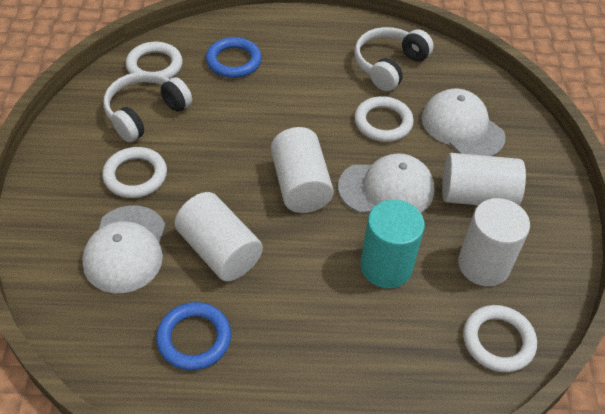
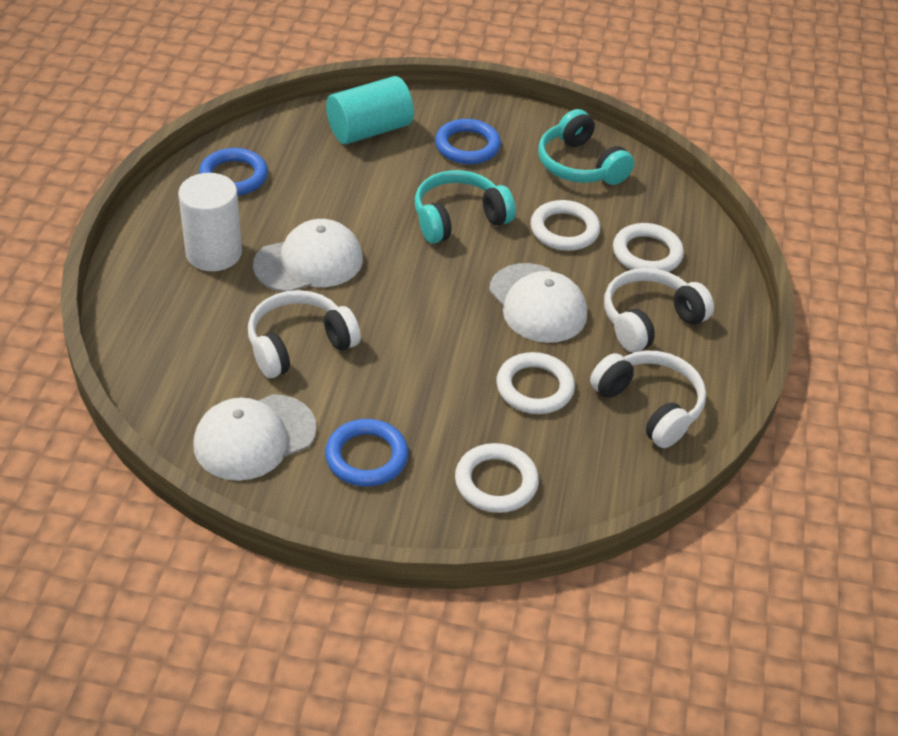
blue ring: [156,302,231,371] [206,37,262,78] = 2 -> [199,148,268,196] [325,419,408,487] [435,119,501,164] = 3
turquoise headphones: none = 0 -> [415,170,516,244] [538,109,634,185] = 2
white cylinder: [175,192,263,281] [271,127,334,213] [442,153,526,206] [458,198,530,286] = 4 -> [178,173,242,271] = 1
white headphones: [104,72,192,142] [354,27,434,91] = 2 -> [248,290,361,378] [590,351,706,448] [604,268,714,353] = 3

